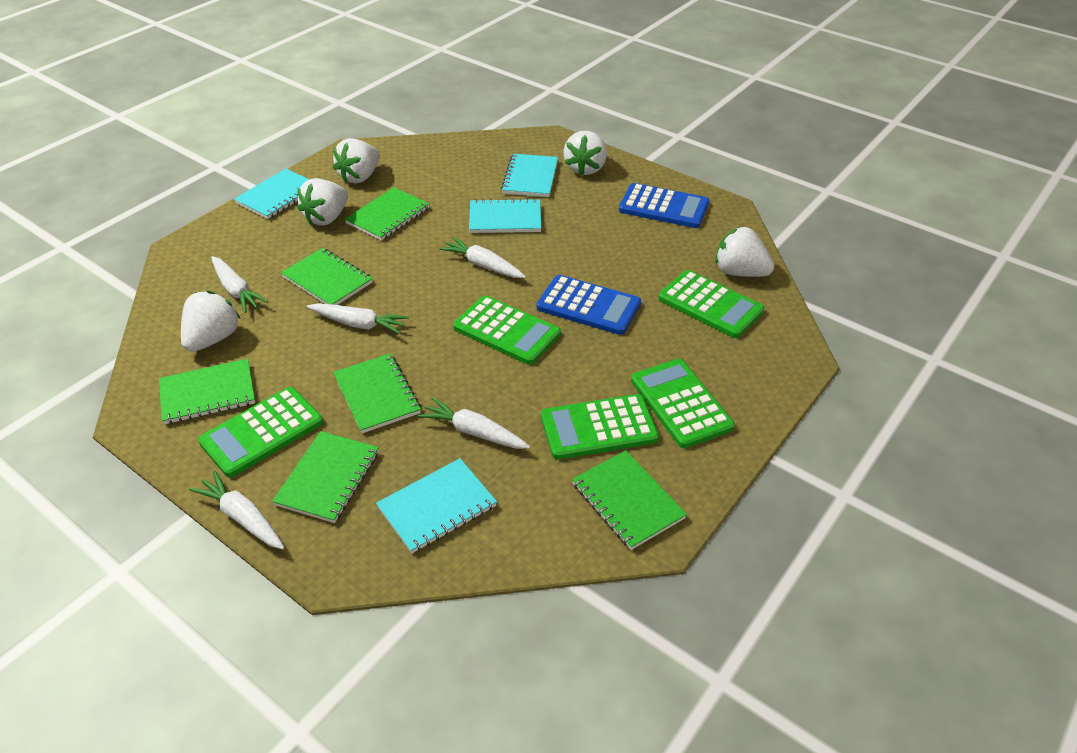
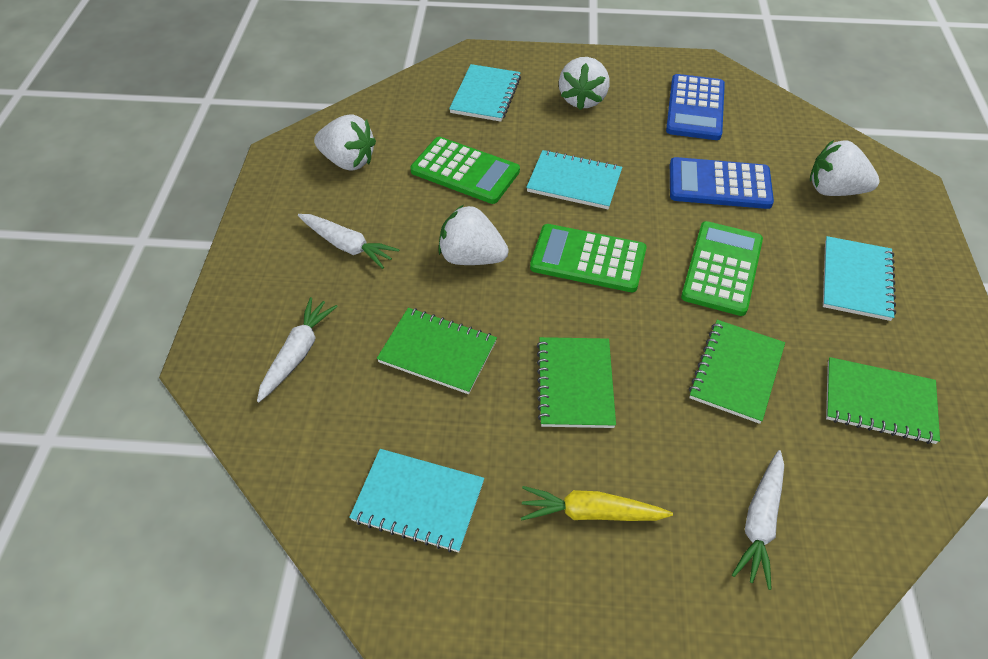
green calculator: [198,387,323,477] [453,296,561,365] [541,394,659,460] [631,359,735,448] [658,270,764,338] = 5 -> [410,137,520,204] [530,224,647,292] [681,221,763,316] = 3
green notebook: [159,359,255,424] [272,431,379,523] [281,248,373,305] [333,354,421,433] [345,187,430,241] [572,450,687,550] = 6 -> [377,308,497,394] [537,337,616,428] [689,320,785,424] [826,357,940,444] = 4
white carrot: [189,470,284,550] [211,256,268,313] [307,303,409,334] [418,397,530,449] [439,237,526,278] = 5 -> [257,297,338,402] [298,214,399,269] [732,450,784,590] = 3
white strawberry: [181,291,240,352] [297,178,348,226] [333,138,380,184] [563,131,607,176] [715,227,774,277] = 5 -> [314,114,376,171] [438,205,509,265] [559,57,610,110] [810,140,880,196] = 4
yellow carrot: none = 0 -> [521,486,673,521] = 1

